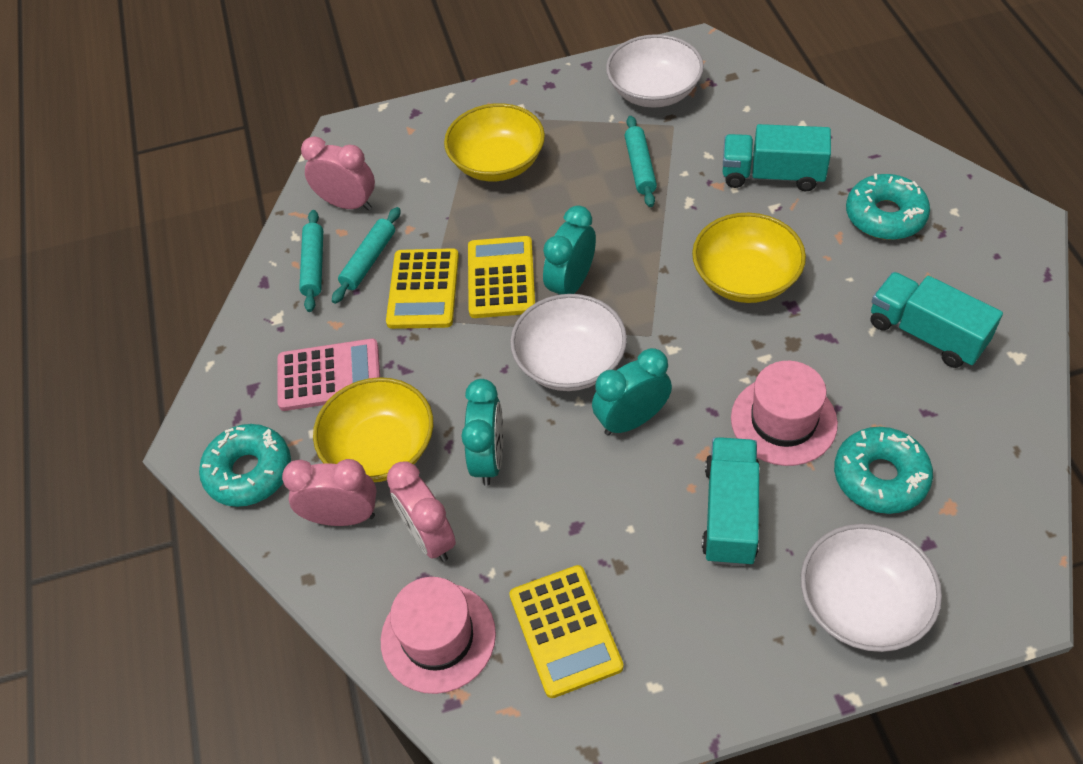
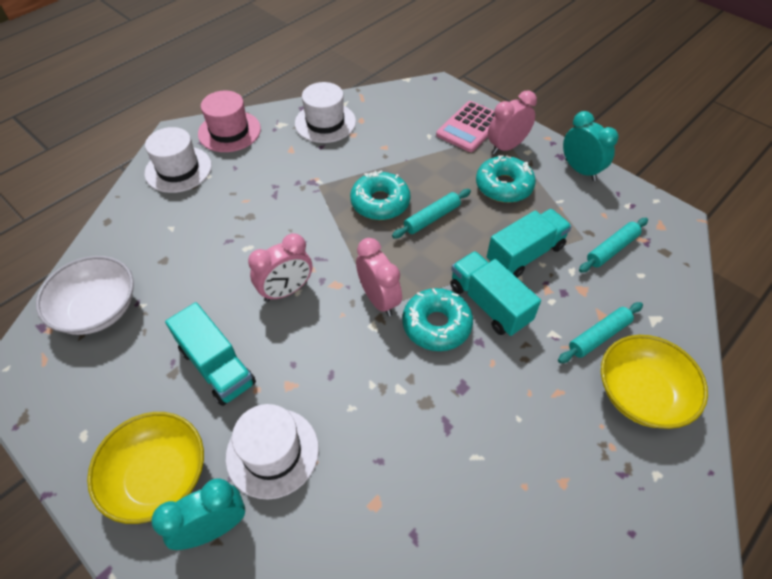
pink hat: [381,577,496,694] [731,361,838,466] = 2 -> [198,91,261,152] = 1
turquoise clock: [461,379,503,486] [543,206,596,295] [592,348,672,436] = 3 -> [151,478,245,550] [563,111,619,181] = 2
white bowl: [510,294,627,391] [606,34,704,108] [801,524,942,652] = 3 -> [36,256,134,335] = 1
white hat: none = 0 -> [145,127,212,193] [226,404,319,500] [295,82,356,143] = 3
yellow bowl: [313,377,433,482] [444,103,545,181] [692,213,806,303] = 3 -> [87,412,204,524] [601,335,708,429] = 2
yellow calculator: [386,248,459,329] [468,236,535,318] [509,565,624,698] = 3 -> none = 0

